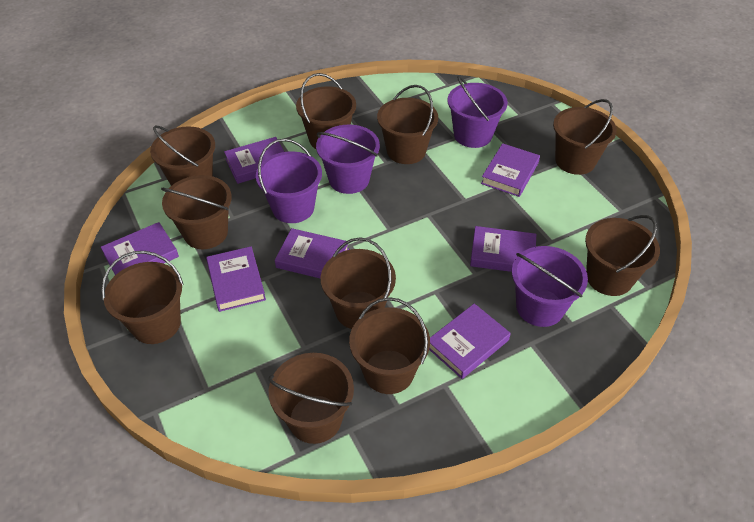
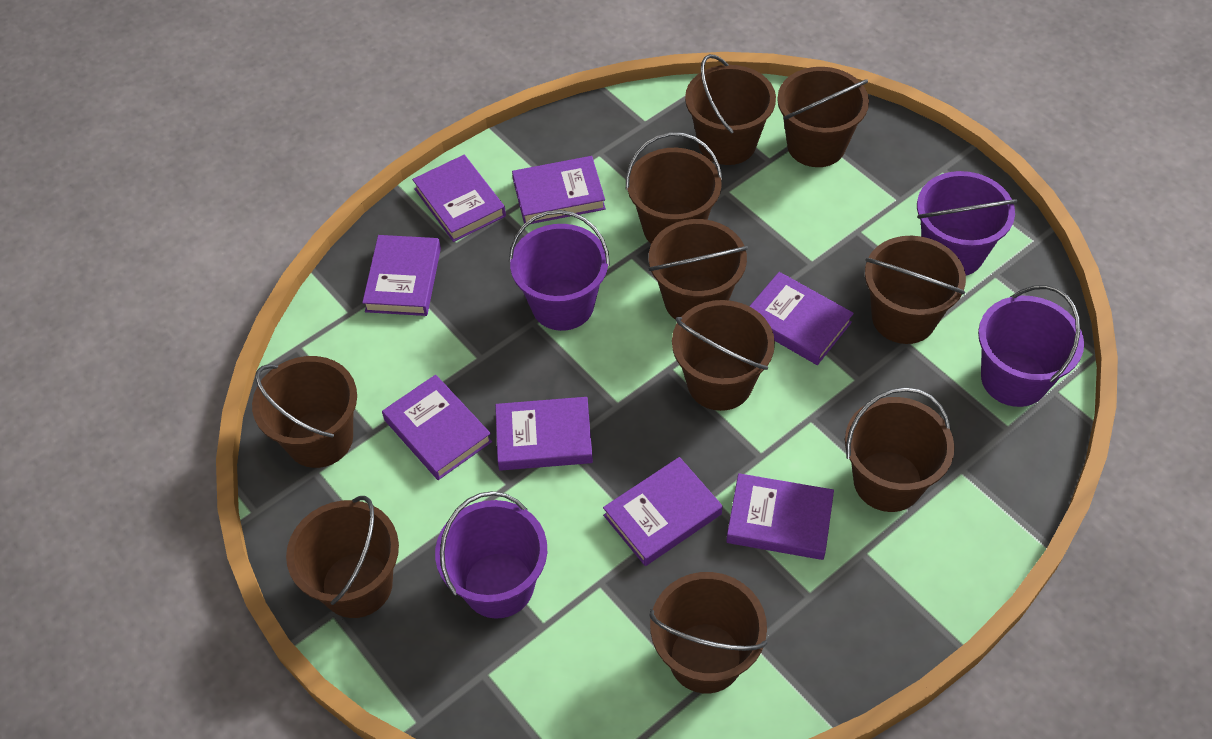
purple book: [101,222,179,275] [206,246,266,312] [224,137,284,184] [275,228,349,279] [429,303,511,379] [470,226,536,272] [481,143,540,197] = 7 -> [362,235,441,316] [382,374,492,480] [412,155,506,242] [495,397,593,470] [512,156,606,224] [603,457,722,566] [726,473,834,560] [749,272,854,365] = 8

